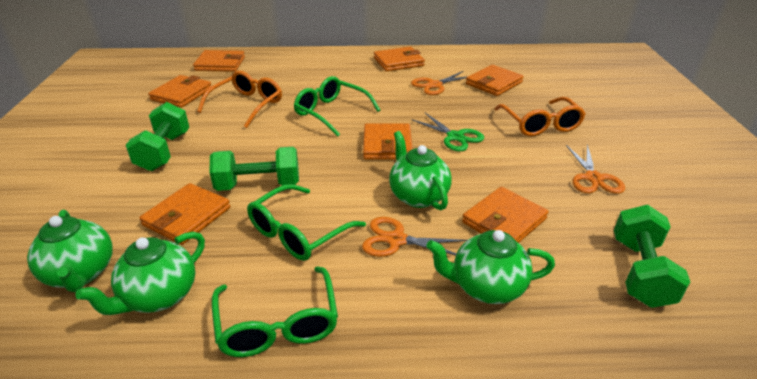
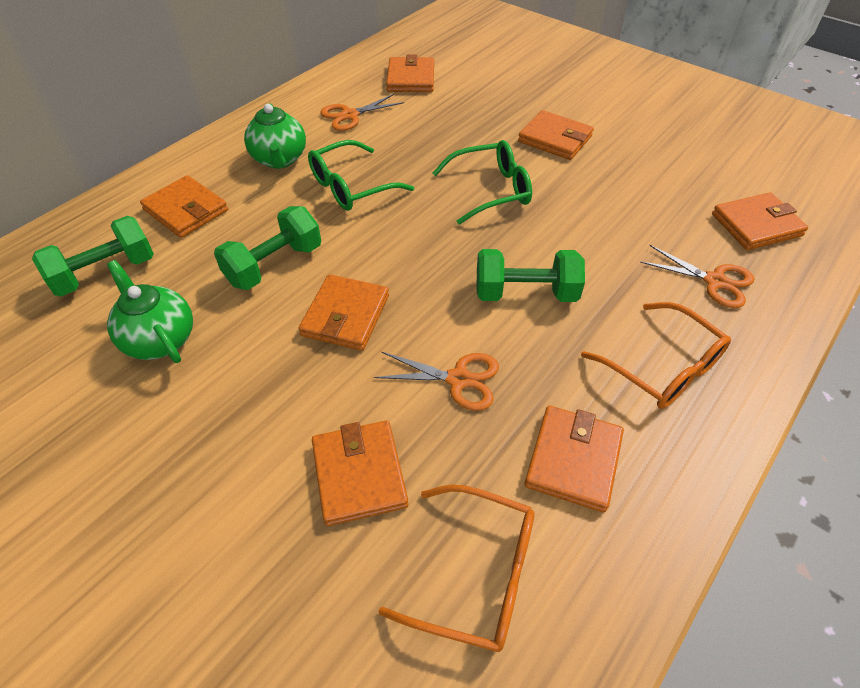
green glasses: [212,267,338,357] [247,184,366,261] [294,76,380,137] = 3 -> [308,140,414,211] [433,140,532,225] = 2
green scissors: [411,113,484,151] = 1 -> none = 0
green teapot: [27,210,113,292] [75,232,205,315] [389,131,451,210] [426,230,555,304] = 4 -> [107,260,193,363] [244,103,306,169] = 2

